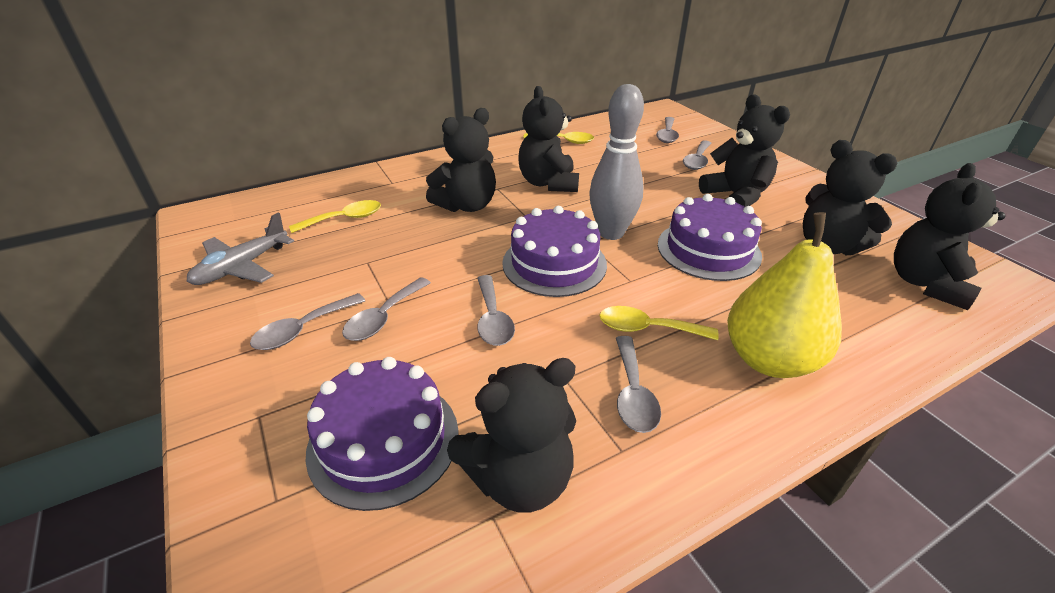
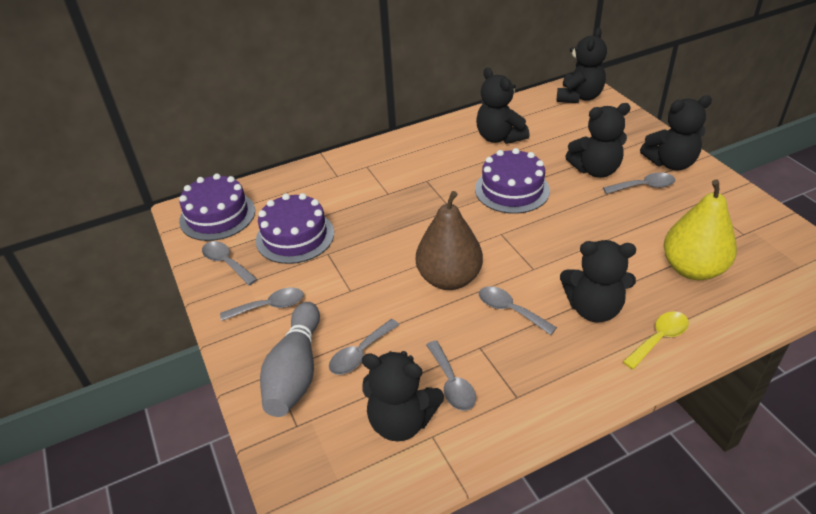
brown pear: none = 0 -> [416,191,483,290] = 1
grey plane: [187,212,294,285] = 1 -> none = 0
yellow spoon: [289,200,381,233] [523,132,594,144] [600,306,719,340] = 3 -> [623,311,689,369] = 1

